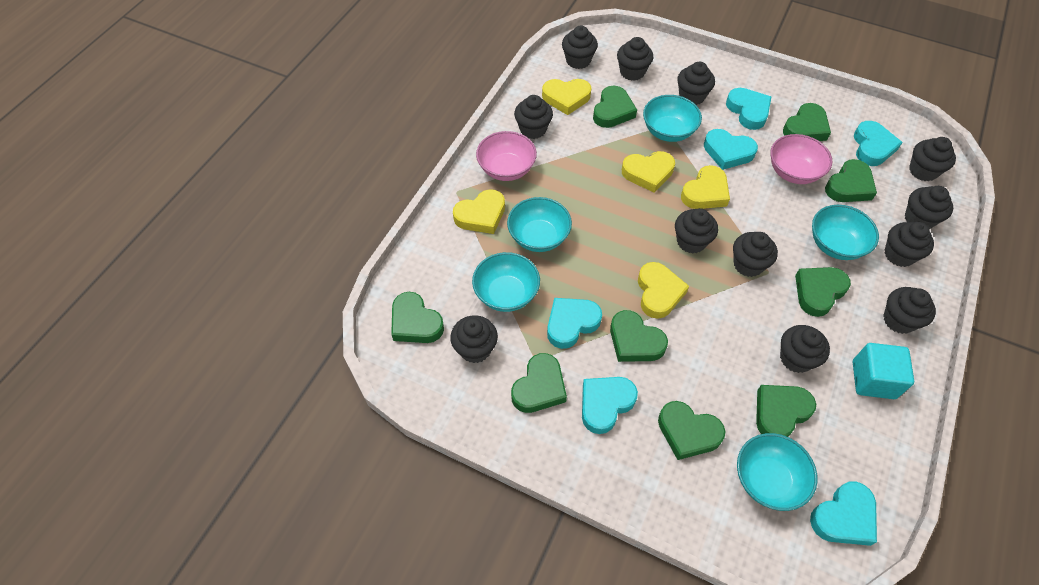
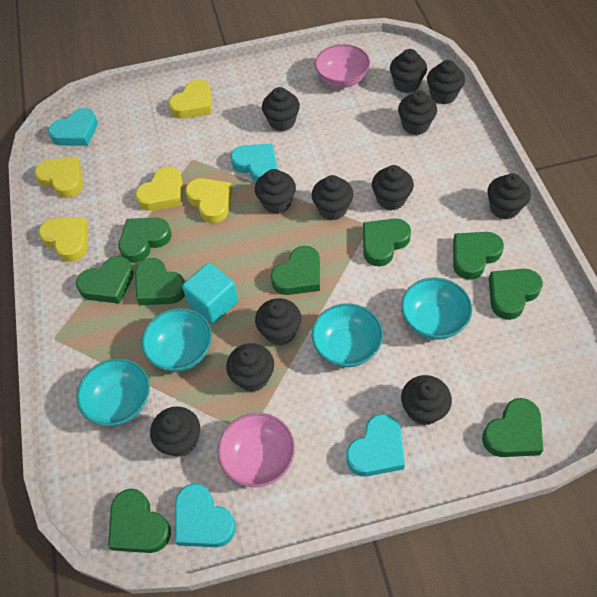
turquoise bowl: [472,252,540,312] [507,197,572,252] [643,95,702,142] [737,433,817,511] [812,205,879,260] = 5 -> [76,358,150,426] [142,308,212,372] [312,303,383,367] [401,278,472,340] = 4
turquoise heart: [547,298,602,349] [582,377,638,434] [704,129,758,170] [726,88,771,130] [810,482,877,546] [854,121,903,166] = 6 -> [48,108,98,146] [175,483,236,547] [231,144,277,183] [346,414,405,477] = 4

